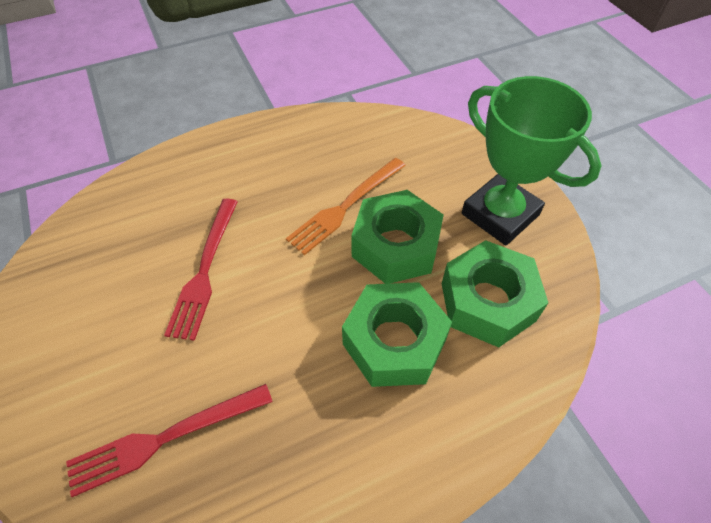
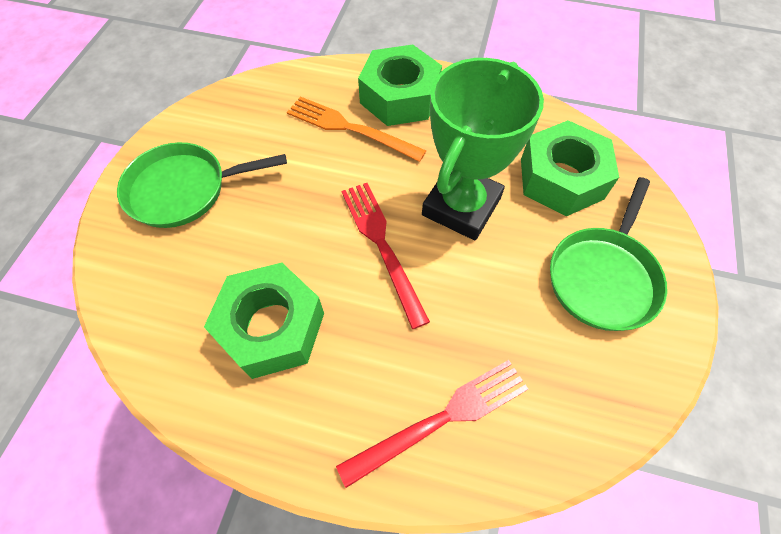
green pan: none = 0 -> [117,142,287,228] [550,177,667,331] = 2

